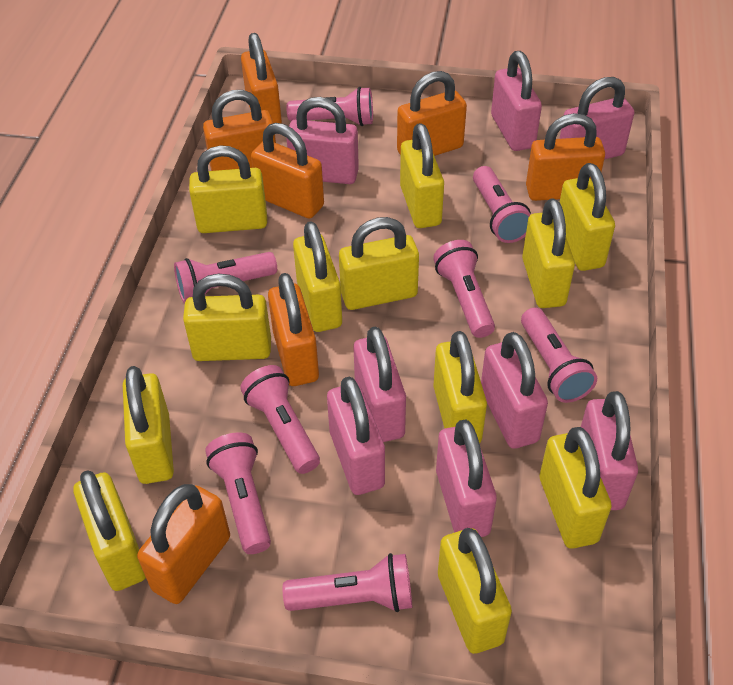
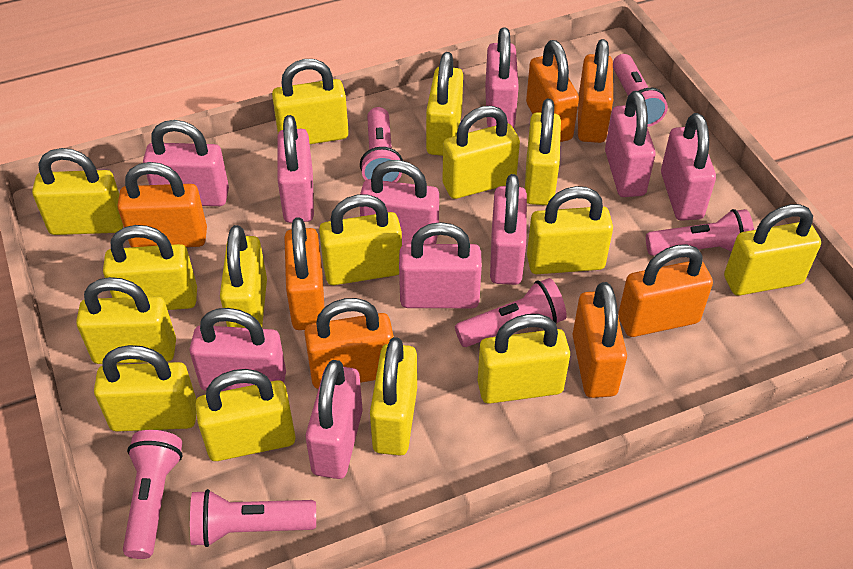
pink flashlight: [174,252,277,303] [205,432,271,554] [240,365,320,474] [283,553,412,612] [286,87,373,126] [433,240,495,338] [473,166,531,243] [521,308,597,403] = 8 -> [123,430,183,559] [190,489,316,547] [360,107,403,182] [455,278,567,347] [613,54,668,127] [646,209,754,256] = 6
pink padlock: [286,97,359,184] [327,377,385,495] [354,326,406,442] [436,420,497,537] [481,332,548,449] [491,51,542,151] [559,77,634,160] [581,391,638,510] = 8 -> [143,120,229,206] [189,308,286,391] [277,115,314,223] [306,360,363,479] [360,160,439,245] [399,222,482,308] [485,27,519,128] [490,174,527,285] [605,91,656,197] [661,113,716,221] = 10
yellow padlock: [73,470,146,591] [123,366,174,484] [183,274,271,361] [189,145,267,233] [293,221,342,332] [339,217,419,310] [400,123,444,228] [433,331,487,443] [438,528,512,654] [522,198,575,308] [540,427,612,549] [560,163,615,271] = 12 -> [32,148,123,235] [76,277,176,364] [94,345,196,432] [103,225,197,310] [195,369,296,461] [220,225,267,328] [272,59,349,144] [319,194,402,285] [370,337,417,456] [426,52,463,156] [443,106,520,199] [477,314,570,404] [525,99,561,205] [527,186,613,274] [724,204,821,296] = 15

